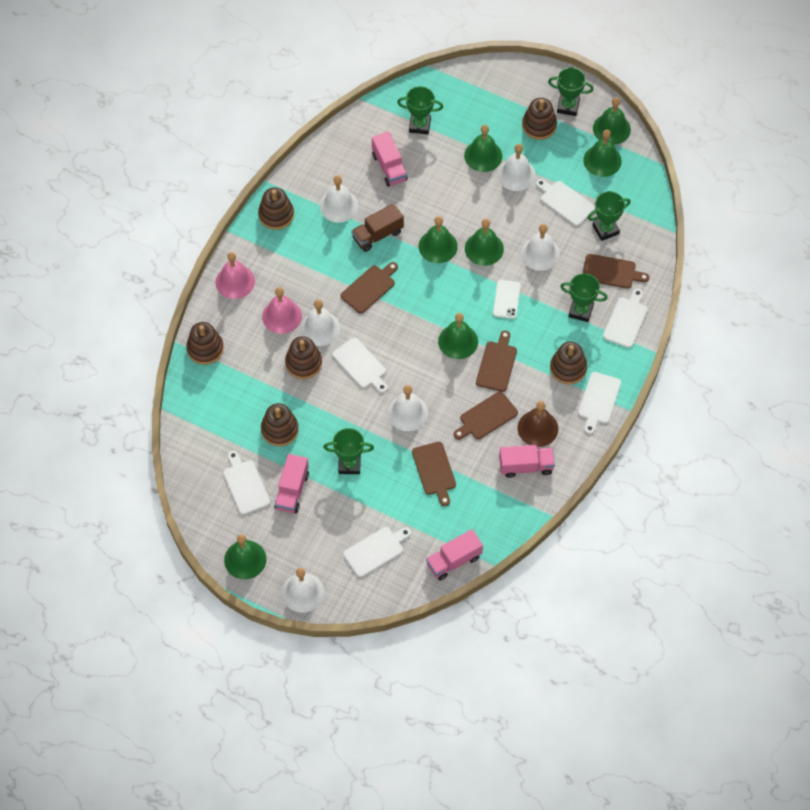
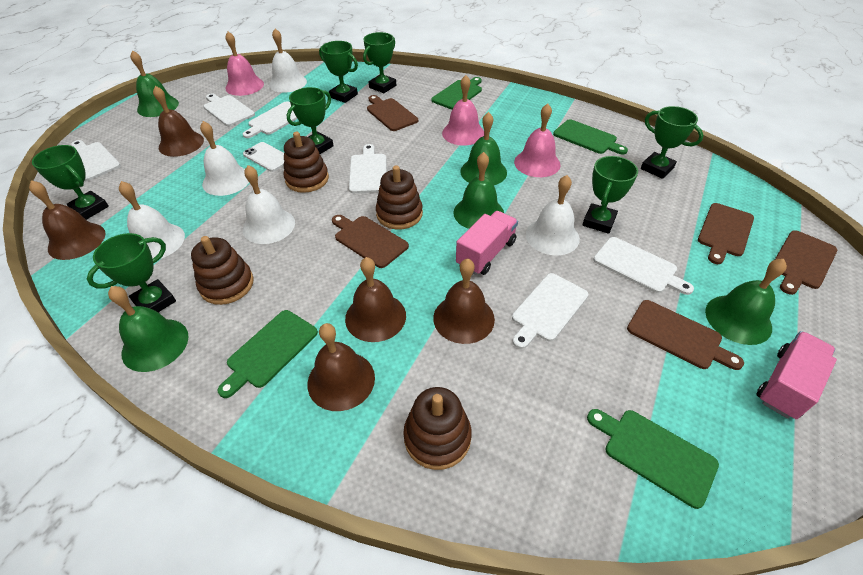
brown bell: [518,401,558,447] = 1 -> [29,180,105,260] [153,86,204,157] [307,323,375,411] [345,257,406,342] [433,258,495,344] = 5
brown stacking toy: [186,322,224,365] [258,187,294,230] [261,403,299,446] [285,336,322,379] [522,98,557,140] [550,342,587,384] = 6 -> [191,236,254,305] [283,132,329,193] [376,165,423,229] [403,387,472,470] = 4
brown truck: [351,203,404,252] = 1 -> none = 0
green bell: [224,534,266,579] [419,216,458,263] [438,313,478,359] [464,125,502,172] [465,219,504,266] [583,130,622,177] [593,97,631,145] = 7 -> [108,286,189,372] [130,50,179,117] [453,152,504,229] [460,112,507,185] [705,259,787,345] = 5
green cutting board: none = 0 -> [218,310,318,398] [431,77,482,110] [553,119,628,155] [587,409,719,509] = 4
green trophy: [323,428,374,474] [397,86,443,134] [548,67,594,116] [560,273,608,322] [588,191,631,241] = 5 -> [32,145,109,220] [87,233,176,312] [287,87,334,154] [319,41,358,103] [363,32,396,93] [582,156,638,234] [641,106,703,179] = 7
pink bell: [216,252,255,299] [262,287,302,334] = 2 -> [225,32,264,96] [442,75,484,146] [514,103,561,177] = 3
pink truck: [274,454,309,513] [372,132,408,187] [426,529,483,581] [499,445,555,478] = 4 -> [456,211,518,275] [757,331,837,419] = 2
white bell: [282,568,324,613] [300,300,340,346] [320,175,358,223] [387,385,428,431] [497,144,536,191] [521,224,560,271] = 6 -> [119,181,185,259] [200,121,249,196] [243,165,295,244] [269,29,307,92] [526,175,580,255] = 5

